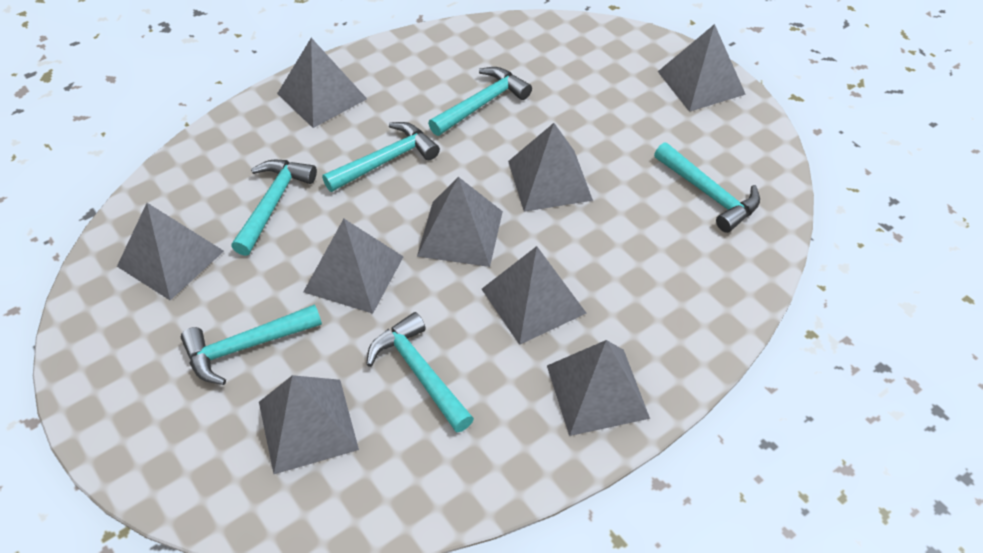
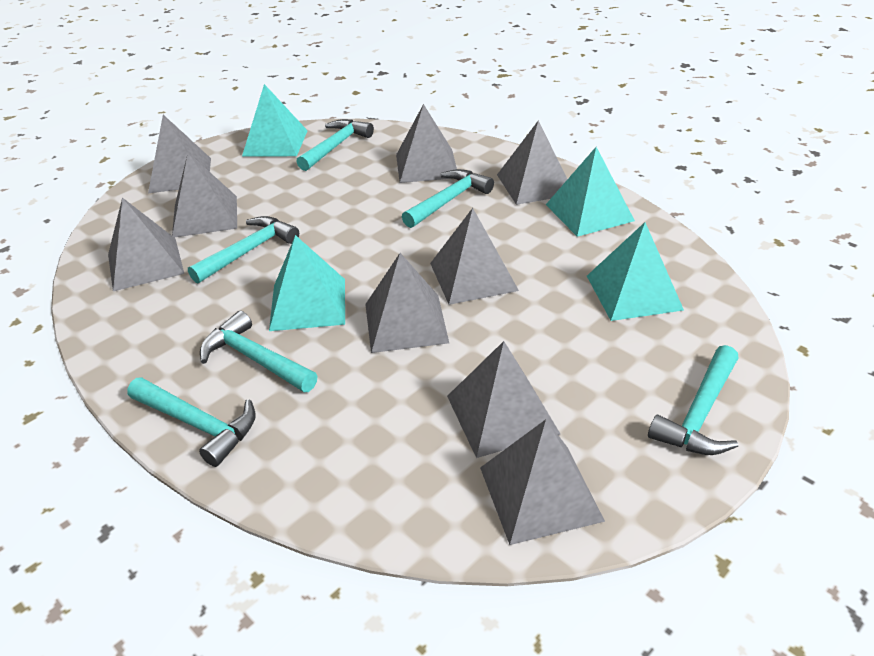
turquoise pyramid: none = 0 -> [242,84,308,156] [269,235,345,331] [546,147,635,237] [587,222,684,321] = 4

